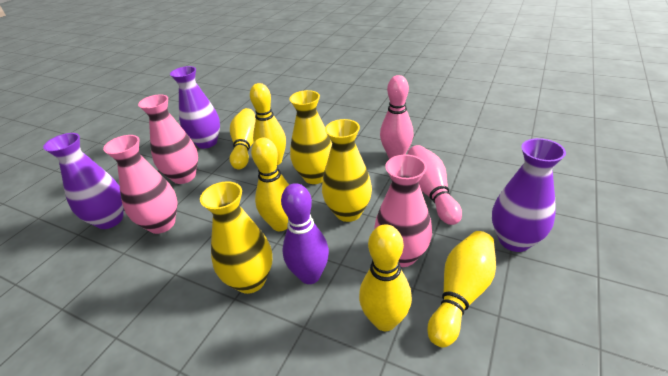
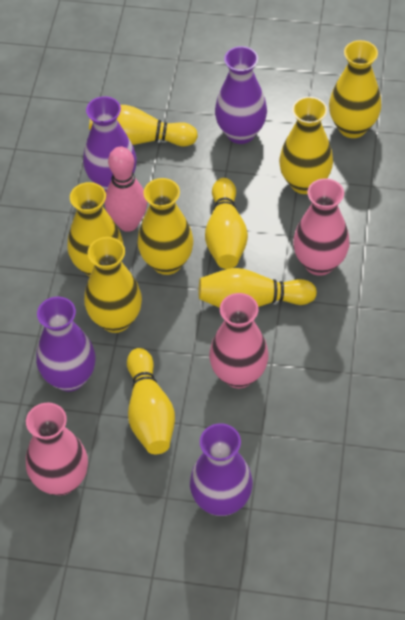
pink bowling pin: [380,75,414,159] [408,145,462,225] = 2 -> [105,147,147,232] = 1
purple bowling pin: [281,183,329,284] = 1 -> none = 0
purple vase: [43,133,124,229] [170,66,220,149] [492,138,566,252] = 3 -> [36,296,95,392] [83,96,137,192] [190,423,253,516] [215,46,267,144] = 4
yellow bowling pin: [230,108,256,169] [250,83,286,165] [251,138,289,231] [359,224,412,331] [427,231,496,348] = 5 -> [89,105,198,146] [127,348,175,454] [199,268,317,308] [205,178,248,269] = 4
yellow vase: [200,181,272,294] [289,90,332,184] [322,119,372,222] = 3 -> [67,182,123,277] [84,237,142,333] [137,178,193,275] [279,97,333,194] [329,40,381,138] = 5

